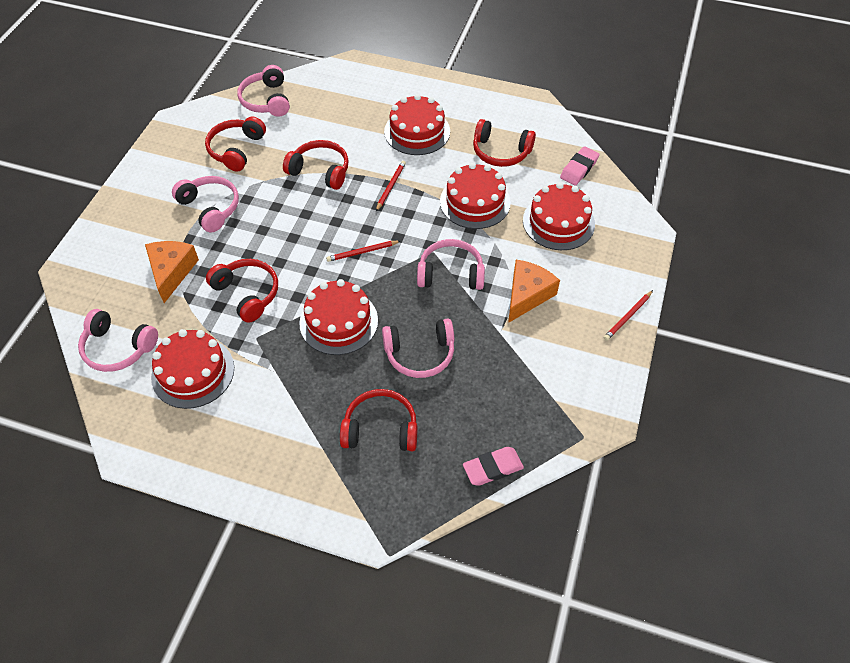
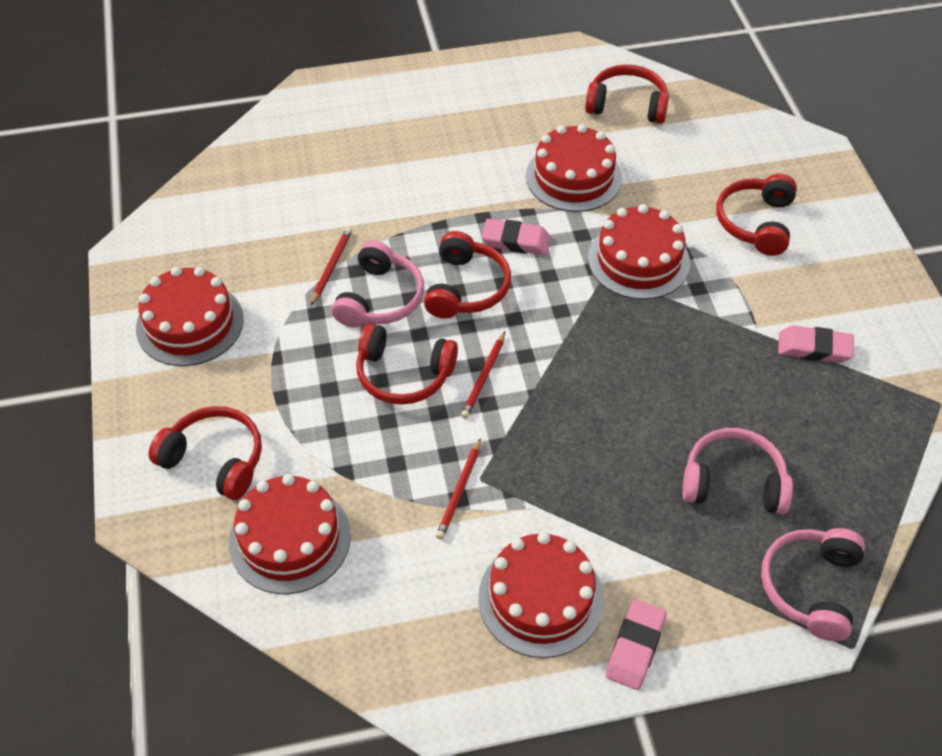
orange cheese: [145,241,199,303] [508,260,560,323] = 2 -> none = 0
pink eraser: [463,447,524,486] [560,146,600,186] = 2 -> [482,219,551,255] [606,599,666,690] [778,325,854,363] = 3
pink headphones: [78,309,158,372] [172,176,239,232] [237,65,290,117] [382,319,454,378] [417,239,485,290] = 5 -> [332,240,424,327] [682,428,793,514] [761,528,865,641] = 3

